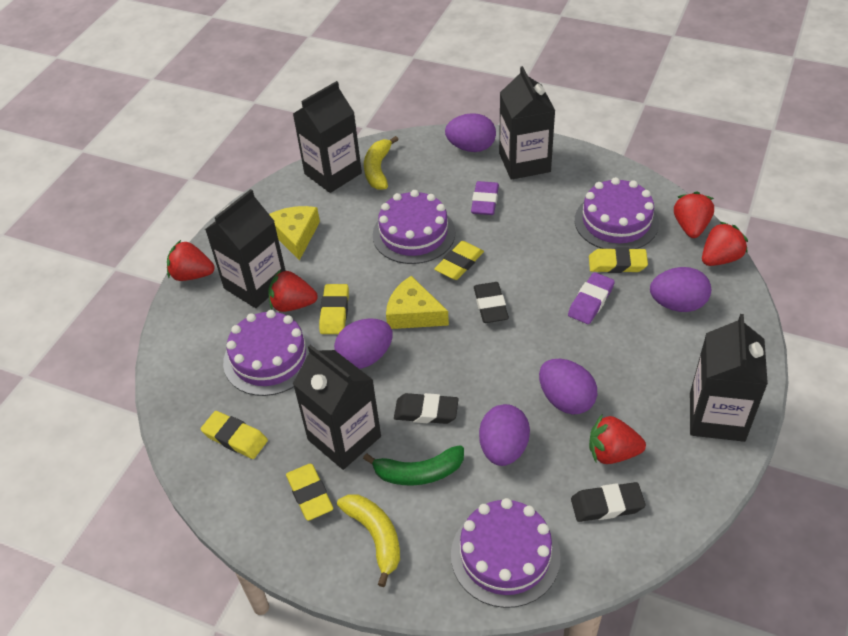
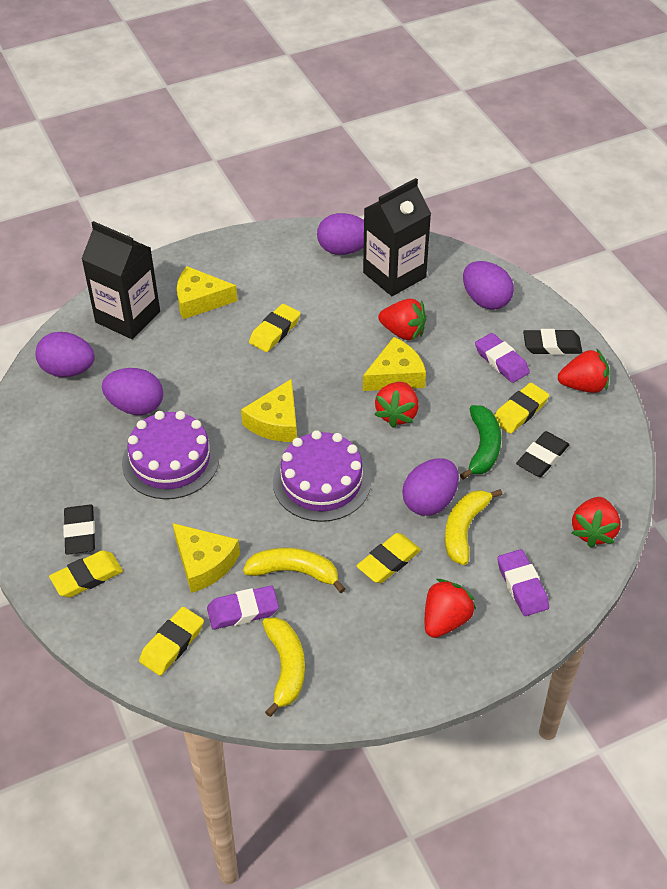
black carton: [205,189,286,308] [293,81,362,193] [293,345,381,470] [499,66,555,180] [690,314,768,442] = 5 -> [81,221,160,339] [363,178,431,296] = 2
purple cake: [223,310,314,396] [373,190,455,264] [451,498,561,608] [575,177,659,249] = 4 -> [122,411,219,499] [273,430,371,522] = 2
purple eraser: [471,181,499,215] [568,272,615,324] = 2 -> [207,586,279,629] [475,333,530,383] [497,549,549,616] = 3
yellow banana: [337,495,400,587] [364,136,399,190] = 2 -> [243,547,346,593] [262,617,305,717] [445,489,502,565] = 3
yellow cheese: [269,206,320,261] [386,276,449,329] = 2 -> [173,523,240,593] [177,266,237,319] [241,379,297,442] [363,337,426,391] = 4

